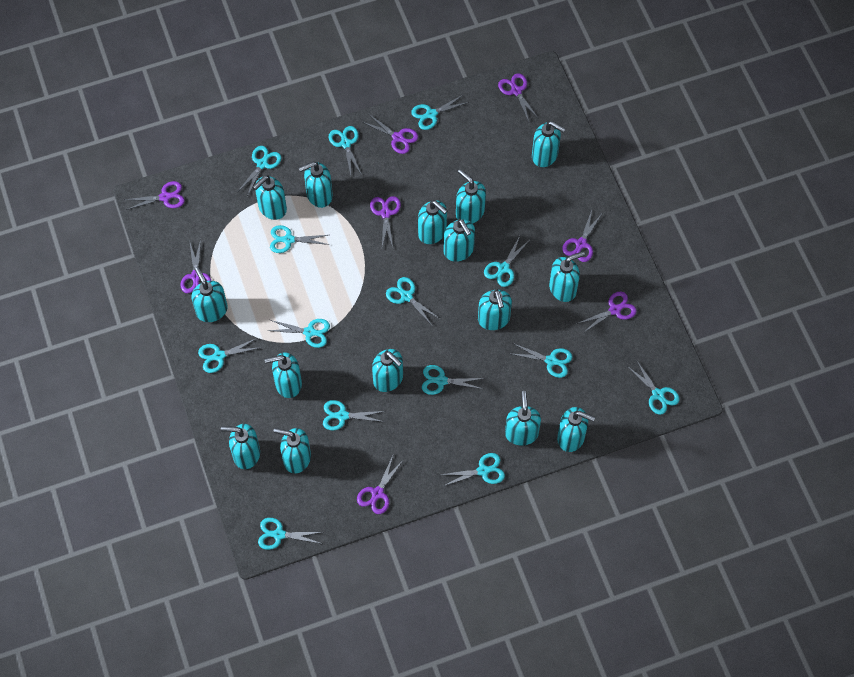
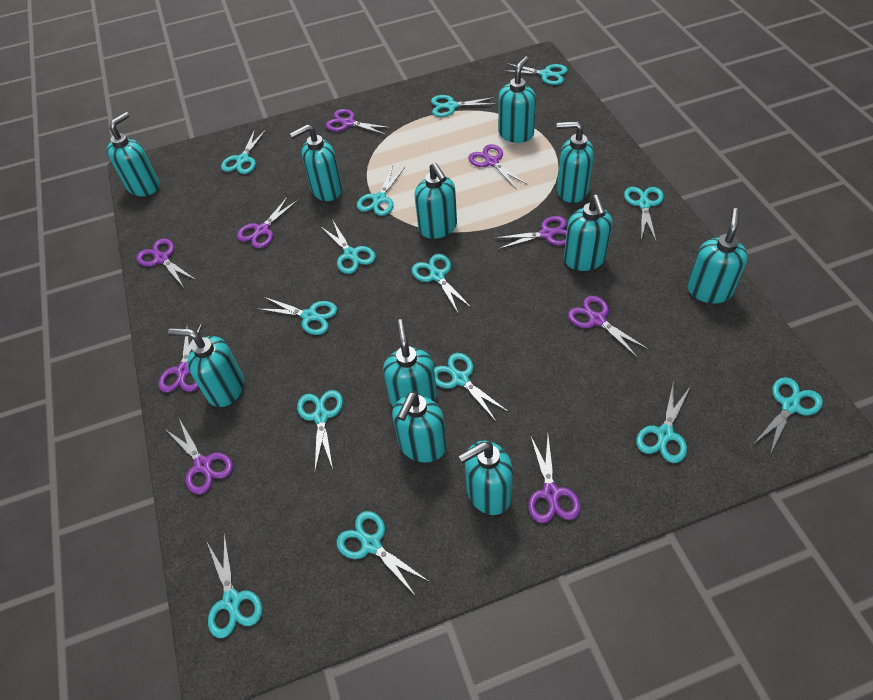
purple scissors: [125,181,185,210] [180,239,211,293] [357,456,404,514] [363,114,418,154] [370,196,401,247] [498,73,539,122] [562,210,602,262] [576,292,637,333] = 8 -> [136,239,196,288] [158,323,202,393] [164,419,233,494] [237,196,298,248] [326,109,392,135] [468,144,528,190] [495,216,567,249] [528,435,581,523] [568,296,648,358] = 9
turquoise soap dispenser: [192,267,228,322] [221,424,260,469] [253,175,287,220] [265,353,302,398] [274,428,311,473] [299,162,333,208] [372,349,403,392] [418,200,448,244] [444,219,475,262] [456,169,486,224] [478,289,512,330] [505,391,541,446] [532,121,566,167] [549,251,585,302] [557,407,595,452] = 15 -> [107,112,159,196] [168,328,244,407] [290,124,342,201] [383,319,437,407] [392,391,447,462] [415,163,457,239] [458,441,513,515] [498,56,536,143] [557,121,594,203] [564,195,612,271] [687,208,748,303] = 11

